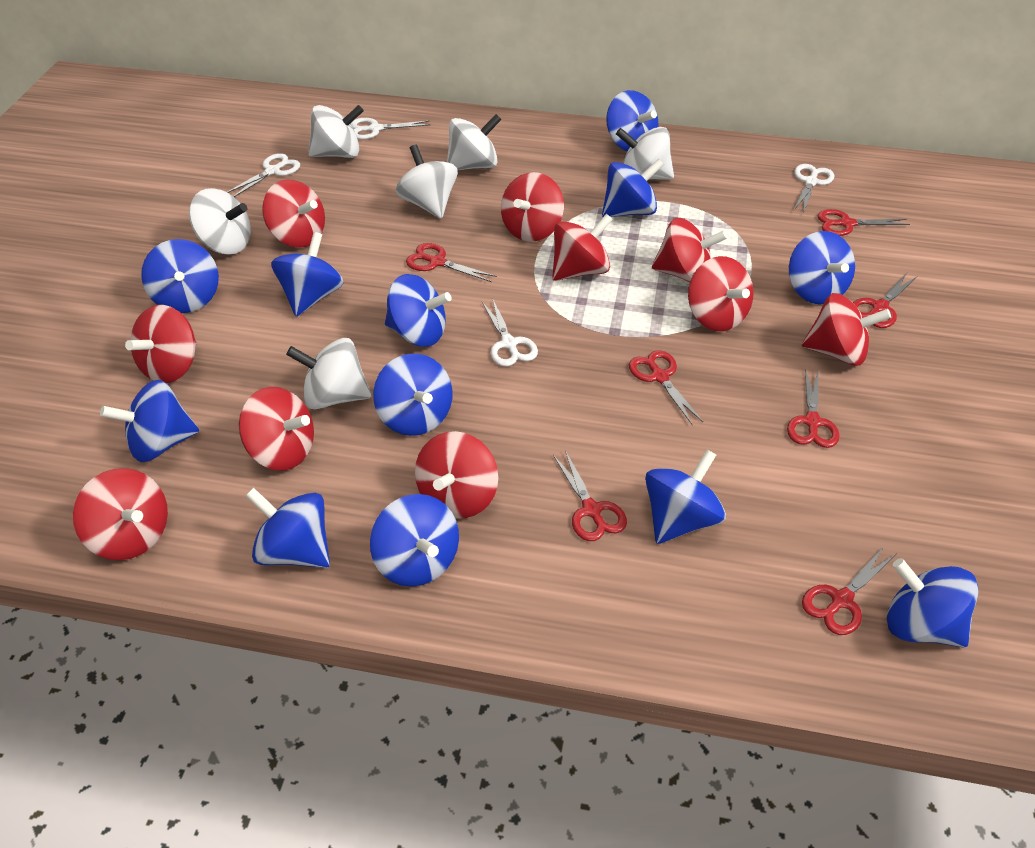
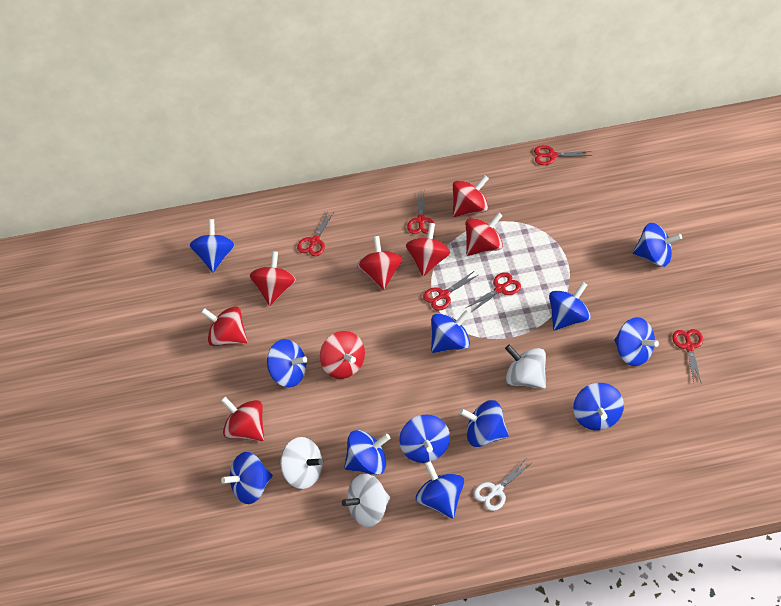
red scissors: [406,243,497,282] [553,450,627,541] [629,350,703,424] [787,369,840,448] [802,546,897,635] [817,209,910,236] [853,273,918,328] = 7 -> [297,211,334,256] [407,193,435,234] [423,271,478,311] [466,272,521,312] [534,145,592,165] [672,329,703,384] = 6
red spinning top: [73,468,168,560] [125,305,197,383] [239,387,314,470] [262,180,325,248] [415,431,498,519] [501,172,564,241] [552,214,613,281] [652,218,728,282] [688,256,754,331] [802,293,891,366] = 10 -> [201,306,248,346] [221,397,264,441] [250,251,296,306] [320,331,365,379] [357,236,403,290] [406,223,451,276] [453,175,489,217] [466,212,503,256] = 8
white scissors: [228,153,300,197] [350,118,430,140] [482,298,538,366] [793,164,834,214] = 4 -> [474,459,533,511] = 1
white spinning top: [189,188,251,254] [286,338,371,409] [308,105,364,158] [396,145,458,219] [447,114,502,170] [616,127,674,179] = 6 -> [280,437,323,489] [342,474,390,527] [505,344,546,389] = 3

